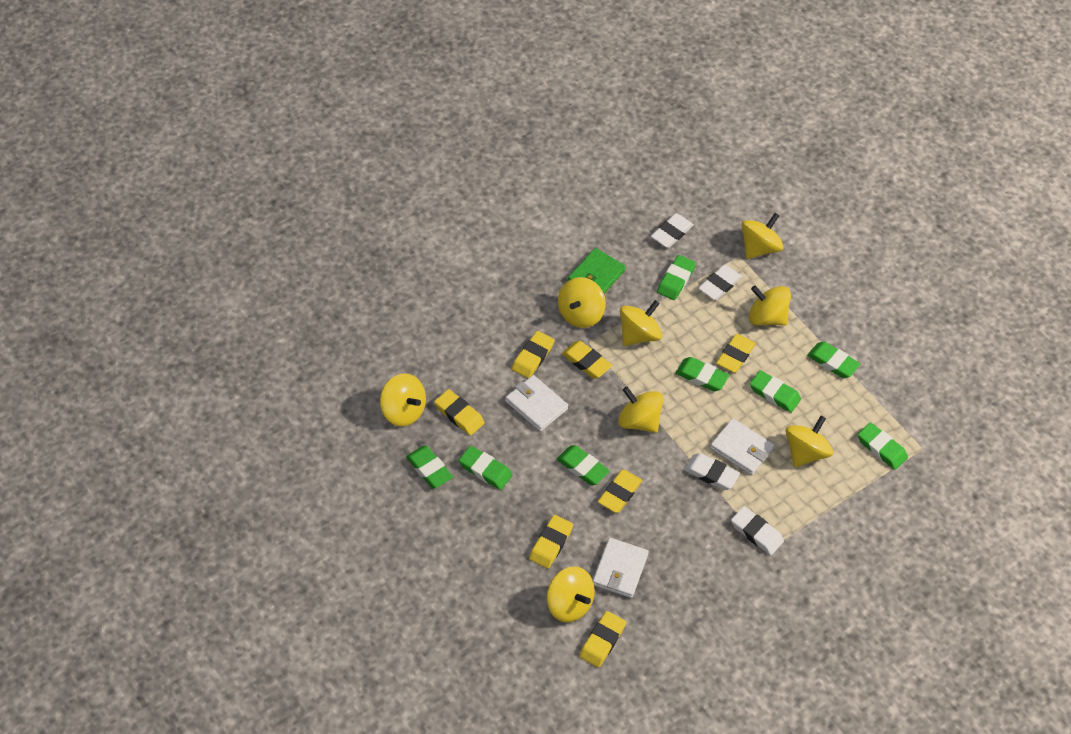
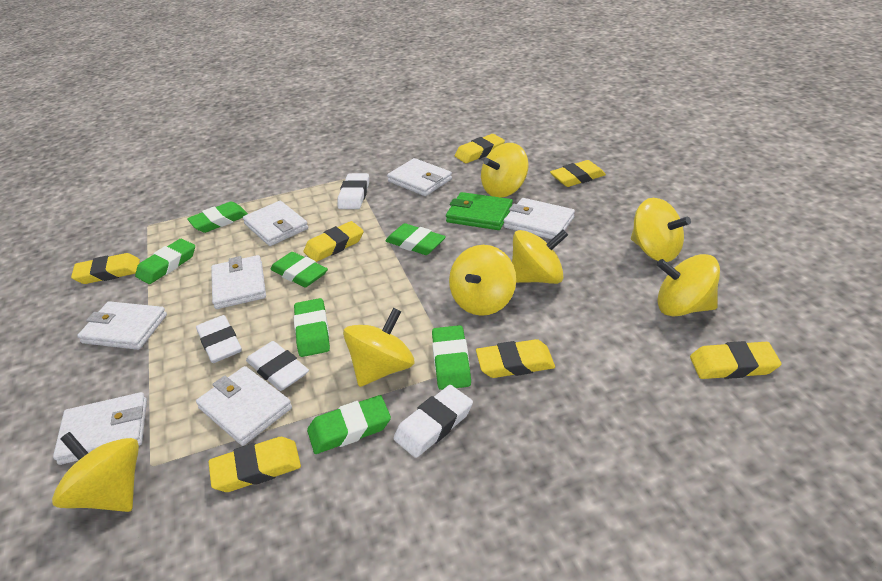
green eraser: [406,446,453,488] [459,446,513,490] [557,445,610,485] [657,255,696,300] [676,357,729,391] [750,370,801,413] [807,342,860,378] [857,422,908,470] = 8 -> [135,238,195,284] [187,202,248,233] [270,252,328,287] [294,298,330,357] [307,395,391,454] [386,223,446,255] [432,325,471,390] = 7
white wallet: [505,375,568,432] [592,538,649,598] [710,418,774,475] = 3 -> [53,392,147,465] [77,301,167,350] [196,366,292,446] [211,255,266,309] [243,201,308,246] [387,158,452,196] [504,198,575,239] = 7
yellow spinning top: [380,373,426,427] [547,566,595,622] [558,277,606,328] [618,387,663,433] [620,300,662,346] [741,213,783,259] [749,286,791,326] [785,416,833,467] = 8 -> [52,432,139,512] [343,308,414,387] [449,245,516,316] [481,143,529,198] [512,229,568,284] [631,198,691,262] [657,254,720,317] = 7

